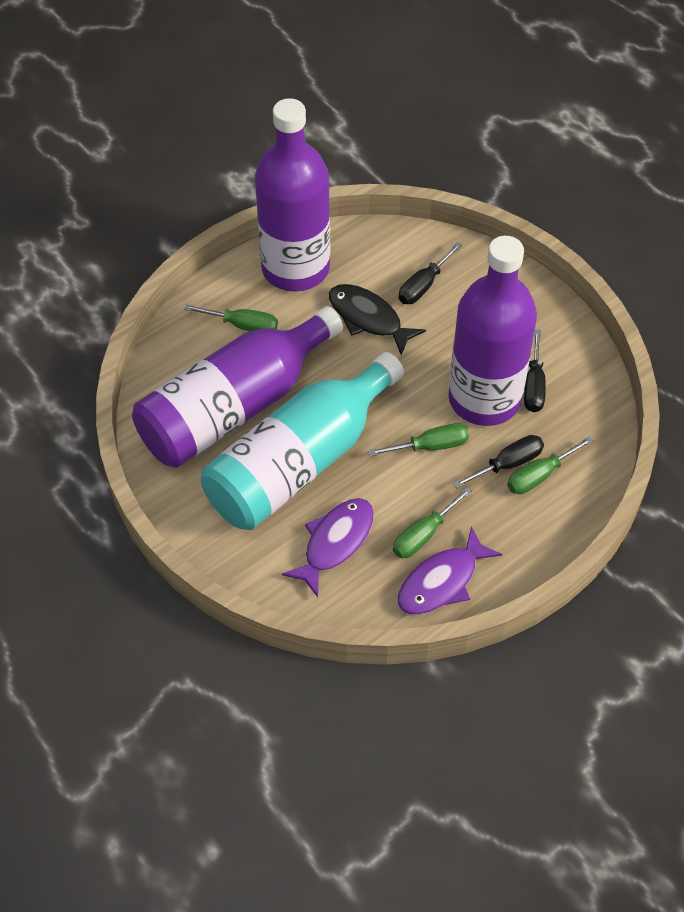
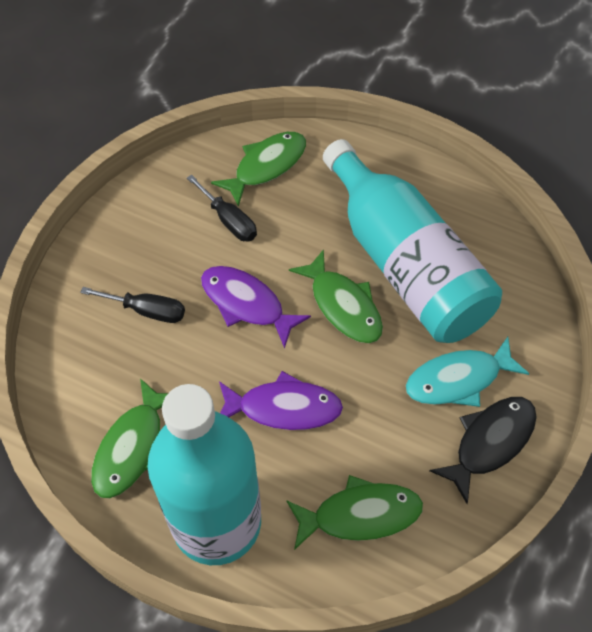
black screwdriver: [399,242,462,304] [453,435,544,488] [524,329,546,412] = 3 -> [80,287,185,323] [187,174,257,241] = 2
green fish: none = 0 -> [91,378,168,498] [211,132,306,207] [286,475,423,550] [289,249,383,343] = 4
green screwdriver: [184,304,278,331] [368,423,469,456] [393,487,472,558] [507,436,593,494] = 4 -> none = 0
purple bottle: [132,306,343,468] [255,98,330,292] [448,236,537,426] = 3 -> none = 0
turquoise bottle: [201,352,404,530] = 1 -> [148,384,261,565] [323,139,502,343] = 2
turquoise fish: none = 0 -> [406,337,529,407] = 1

